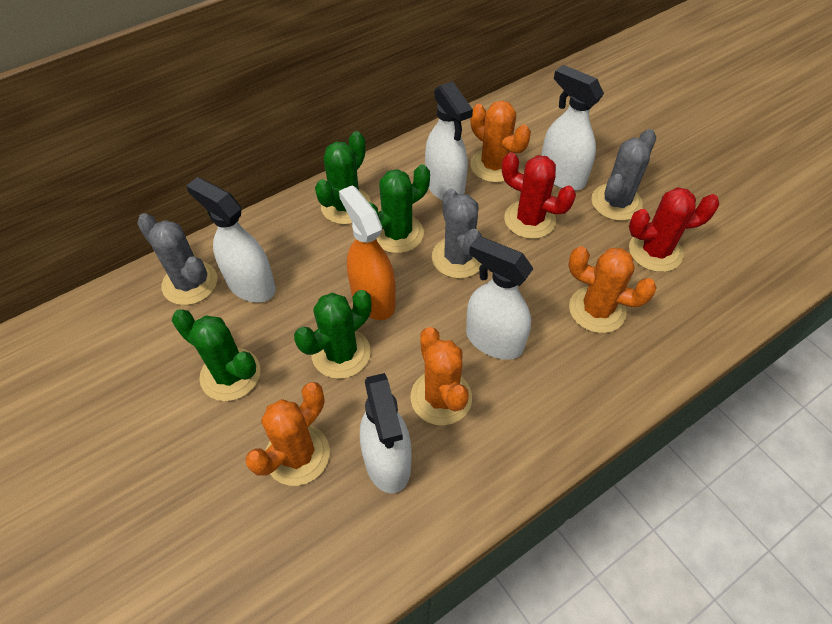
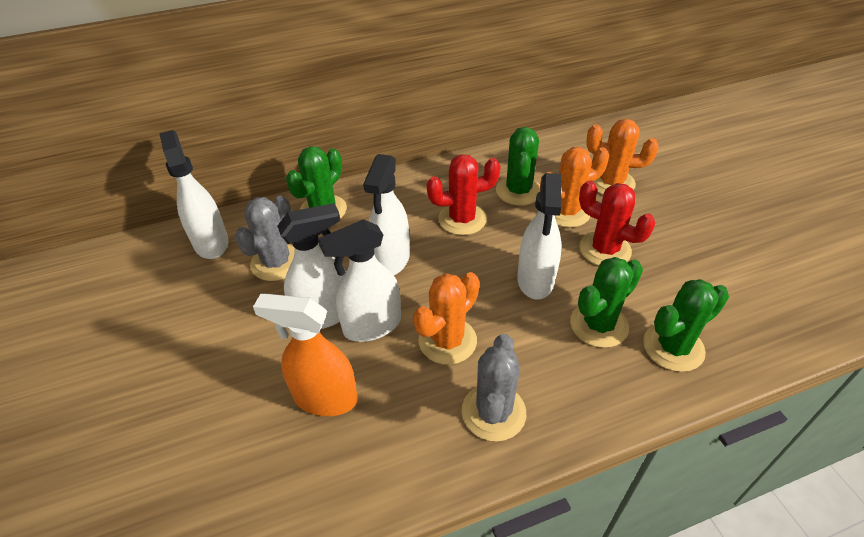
grey cactus: [137,213,217,305] [432,189,482,279] [592,129,656,221] = 3 -> [234,195,295,281] [462,334,526,442] = 2
orange cactus: [245,382,330,486] [410,327,472,425] [470,100,531,183] [568,246,657,333] = 4 -> [413,272,480,365] [540,147,609,227] [586,119,659,195] = 3

